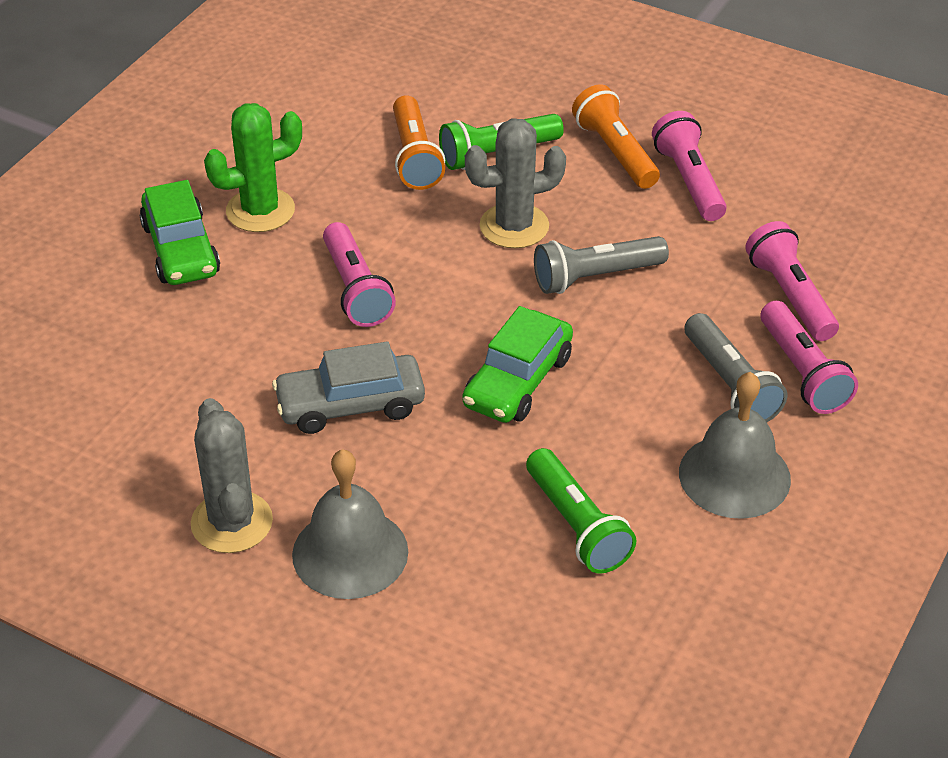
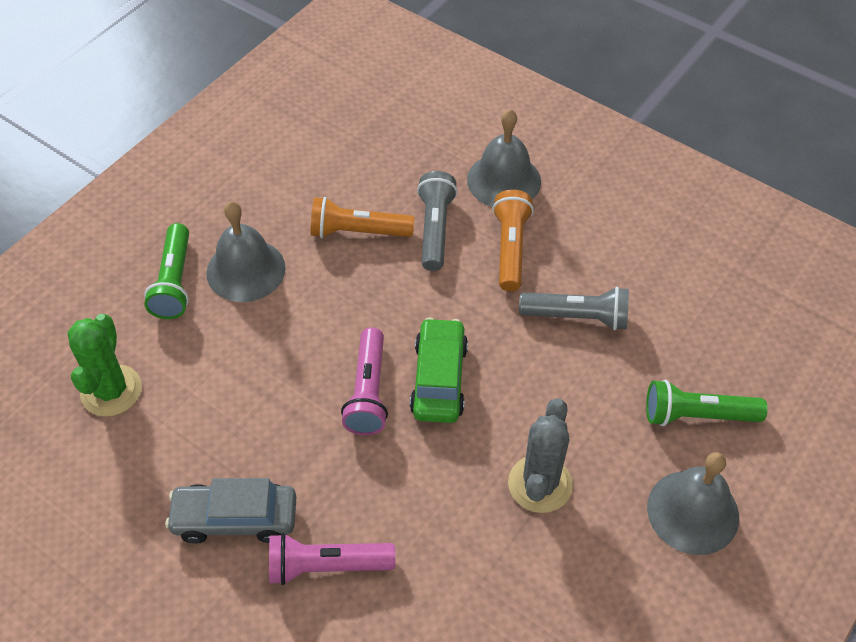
green car: [140,180,220,285] [463,306,573,423] = 2 -> [410,317,468,423] = 1
grey bell: [292,449,408,599] [679,372,791,519] = 2 -> [206,201,286,302] [467,109,541,207] [647,452,739,555] = 3
grey cactus: [191,398,273,553] [465,118,566,248] = 2 -> [508,398,573,513] = 1
pink flashlight: [323,222,396,327] [652,111,727,221] [745,221,839,341] [761,301,858,414] = 4 -> [269,533,396,585] [341,327,388,435] = 2

